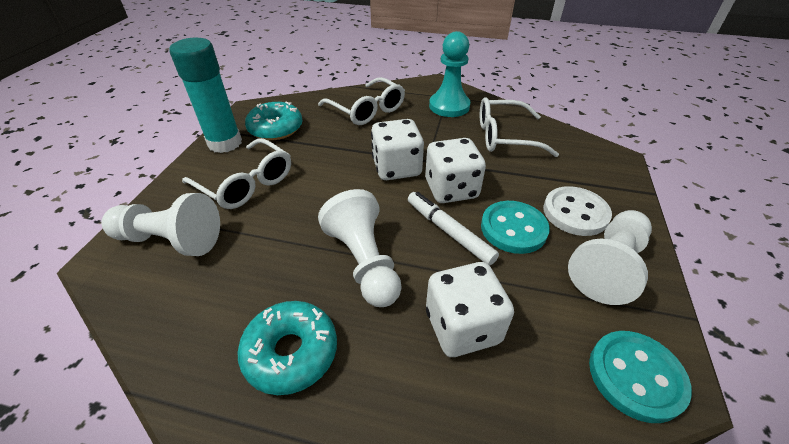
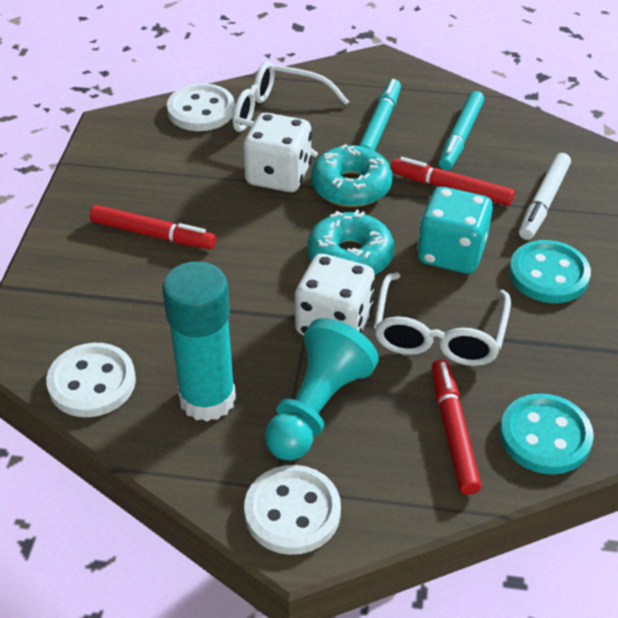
red marker: none = 0 -> [90,205,216,249] [391,157,515,206] [432,359,481,495] = 3
turquoise dice: none = 0 -> [417,187,493,274] = 1
turquoise marker: none = 0 -> [359,79,401,151] [439,91,484,170] = 2
white button: [543,186,612,236] = 1 -> [46,343,136,417] [167,84,235,131] [244,465,341,555] = 3
white dice: [371,119,424,180] [425,138,486,203] [426,262,514,357] = 3 -> [243,113,312,192] [295,254,375,335] = 2
white glasses: [182,138,291,209] [318,77,405,125] [480,97,559,157] = 3 -> [232,61,349,158] [374,272,511,366] = 2
white pawn: [101,193,220,256] [318,189,402,307] [568,210,652,305] = 3 -> none = 0

